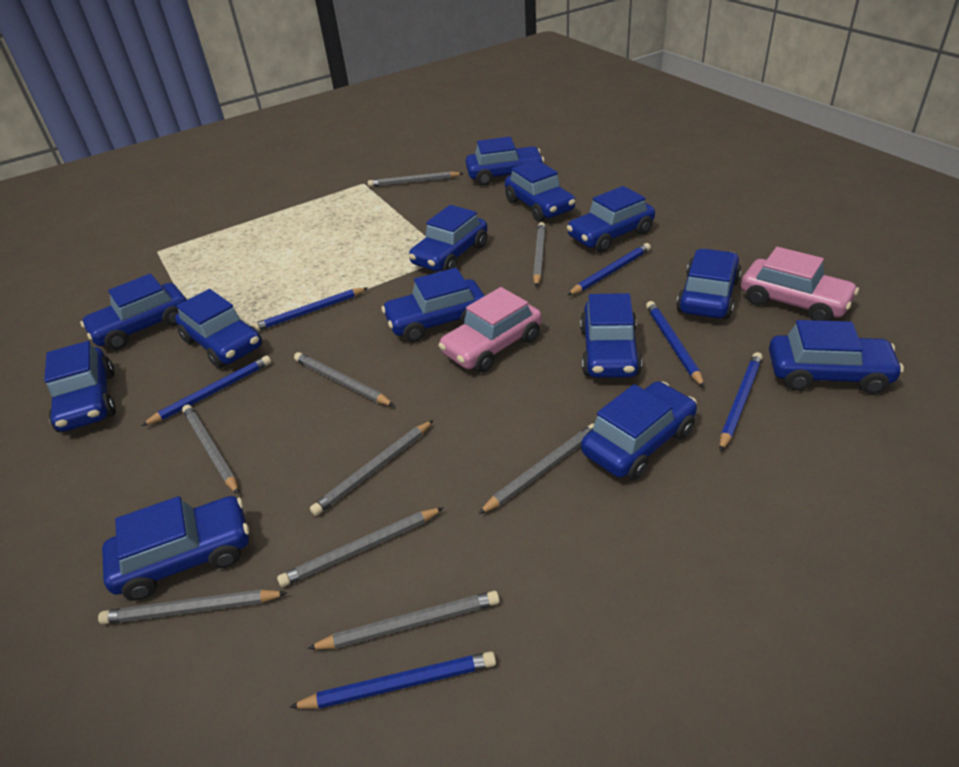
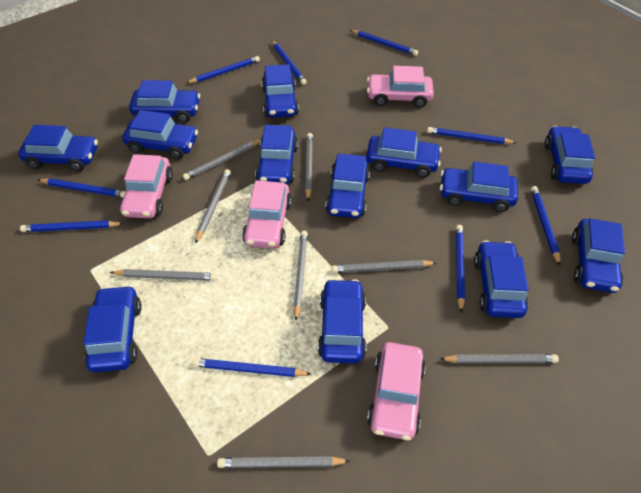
blue pencil: [141,356,271,426] [251,288,368,331] [289,651,496,709] [568,243,651,295] [646,301,705,388] [720,352,763,452] = 6 -> [20,220,124,232] [38,178,126,198] [187,56,260,83] [192,358,311,377] [272,40,307,85] [350,30,418,56] [427,127,516,144] [456,225,465,313] [531,186,561,265] = 9
grey pencil: [98,589,287,624] [182,404,239,494] [277,507,444,587] [294,352,395,406] [307,591,500,649] [310,420,434,516] [368,171,464,187] [478,423,594,514] [533,222,546,287] = 9 -> [110,269,217,281] [183,139,261,180] [195,169,231,244] [217,456,350,468] [293,231,308,321] [305,133,313,201] [331,260,436,273] [440,354,559,363] = 8
pink car: [438,287,542,373] [741,247,859,321] = 2 -> [120,154,173,218] [242,180,292,248] [367,66,434,108] [367,342,426,440] = 4

